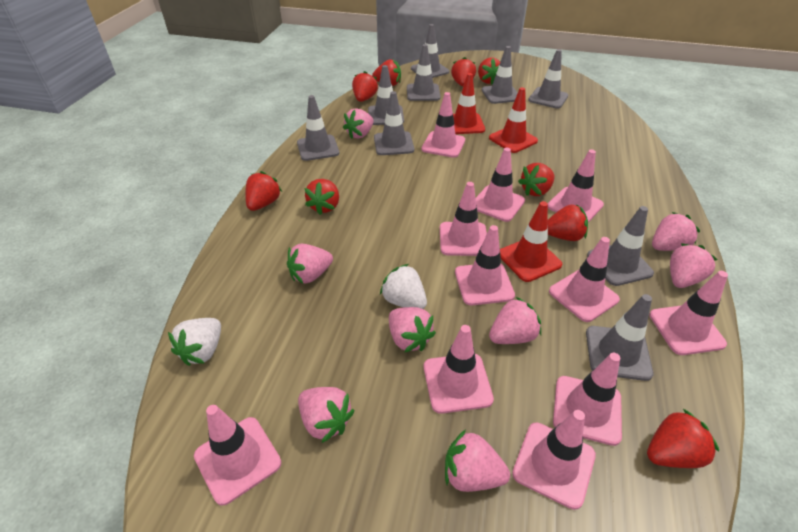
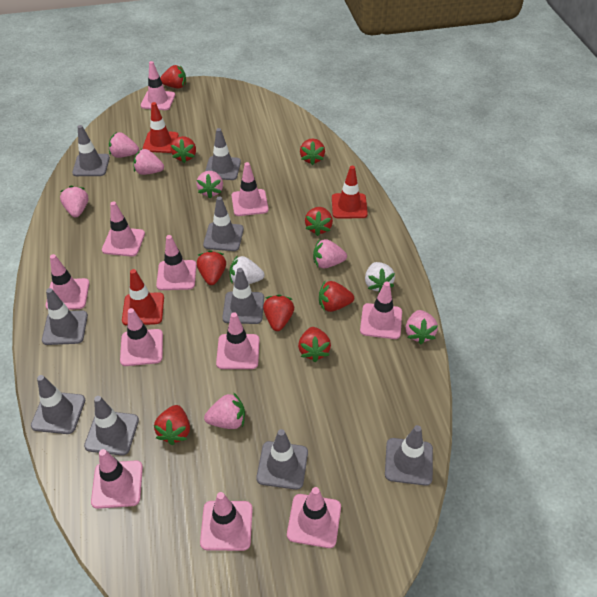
pink strawberry: [287,244,333,284] [298,387,355,443] [343,108,374,139] [389,307,436,353] [445,429,510,492] [489,297,541,344] [652,212,700,251] [670,243,718,288] = 8 -> [60,186,89,218] [109,132,139,158] [133,148,164,175] [196,171,223,199] [204,392,245,429] [313,239,347,268] [406,310,438,345] = 7

